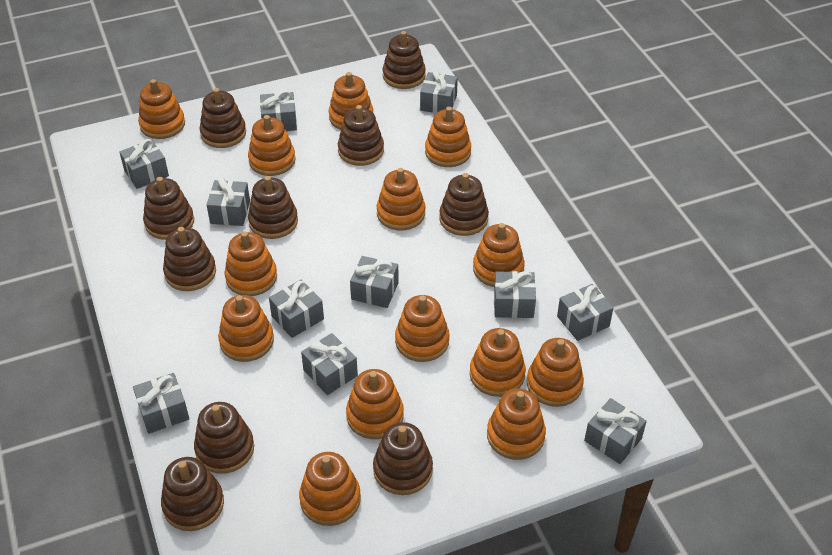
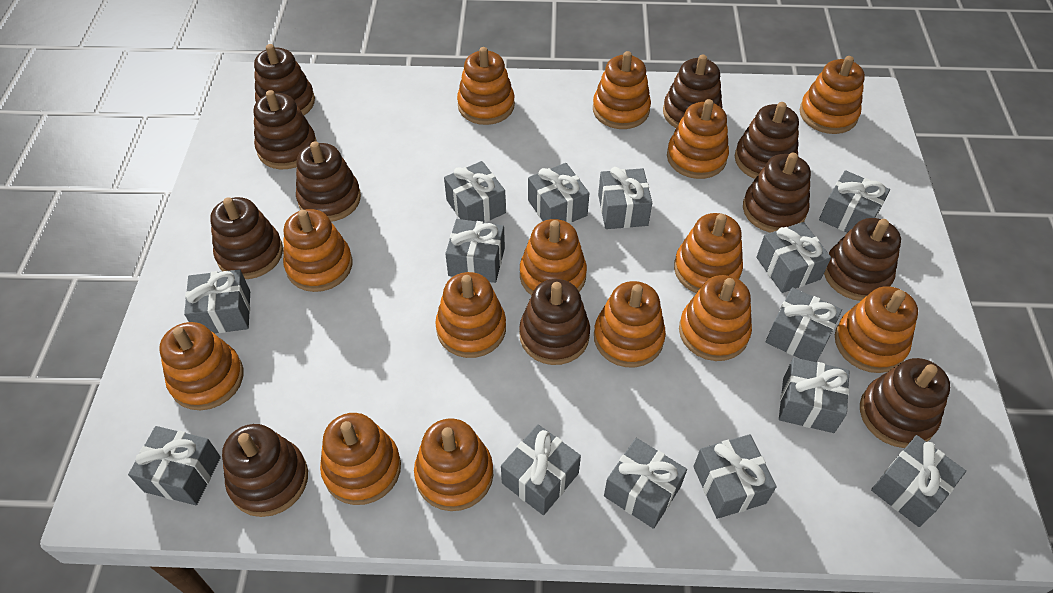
brown stacking toy: [143,177,194,240] [161,457,224,531] [163,227,216,291] [194,402,254,474] [200,88,246,148] [248,176,298,239] [338,105,384,166] [373,422,433,495] [382,31,426,89] [439,173,489,236] = 10 -> [210,197,283,279] [222,424,308,517] [254,44,315,116] [254,90,317,169] [296,141,361,222] [519,279,590,365] [663,54,722,128] [735,102,799,179] [743,153,811,233] [824,218,901,301] [860,358,950,448] = 11
grey gift: [119,139,169,189] [133,373,189,434] [207,177,250,226] [260,90,297,131] [269,280,324,338] [301,333,358,395] [350,256,399,308] [420,69,458,113] [494,271,536,318] [557,284,613,341] [584,398,647,464] = 11 -> [128,426,221,505] [184,269,250,333] [444,161,506,223] [445,219,505,283] [501,424,581,515] [528,163,589,224] [598,167,652,229] [604,438,687,529] [693,434,777,519] [756,222,831,293] [766,287,842,362] [779,358,850,433] [819,170,890,233] [871,435,966,527] = 14

